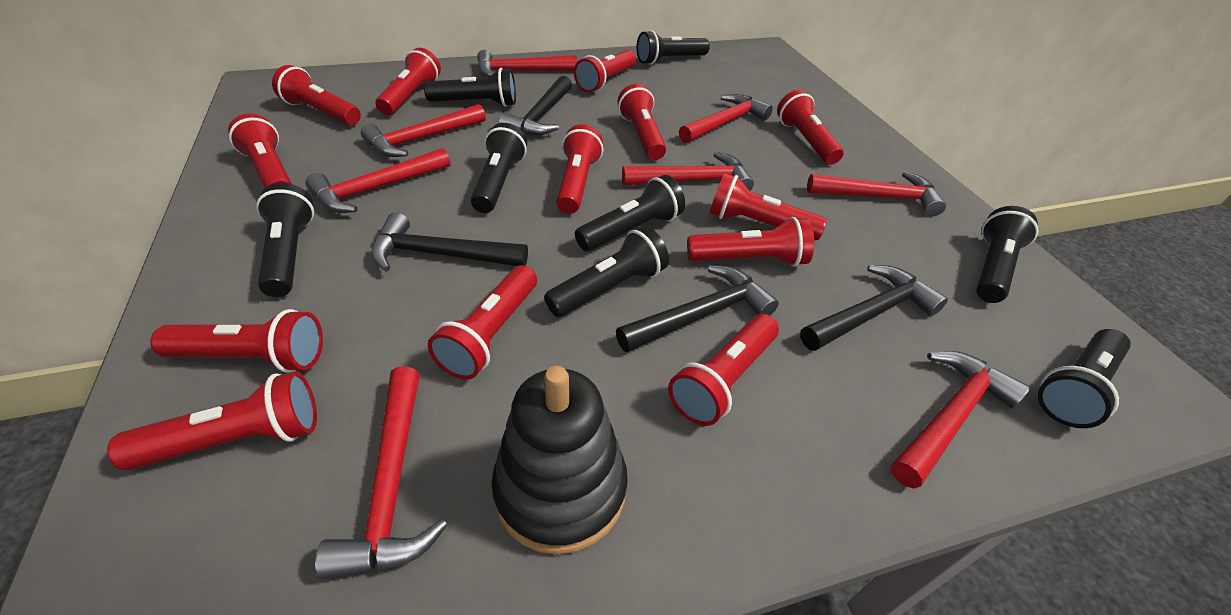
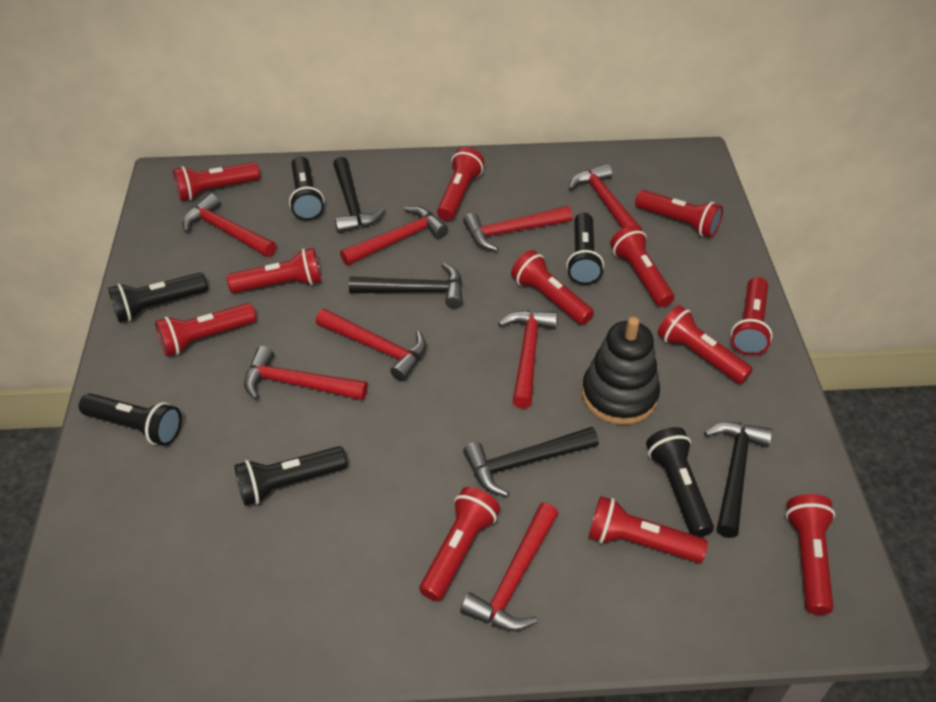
black flashlight: [256,183,314,297] [424,68,516,107] [471,123,527,213] [544,226,669,317] [575,175,685,251] [636,30,710,65] [976,206,1038,303] [1038,329,1131,428] = 8 -> [79,393,182,446] [108,273,208,322] [235,446,348,506] [289,156,324,221] [566,213,604,285] [646,427,714,537] = 6
red flashlight: [107,371,317,470] [150,309,323,373] [228,114,292,188] [272,65,361,125] [375,48,441,115] [428,265,537,380] [556,124,603,214] [574,50,636,93] [618,84,666,160] [668,314,779,426] [687,217,814,267] [710,173,827,240] [777,90,844,165] = 13 -> [155,303,256,356] [173,162,260,201] [227,248,321,293] [419,487,500,601] [437,147,484,221] [511,250,594,325] [588,496,708,563] [610,225,674,307] [635,190,723,238] [657,305,753,384] [731,277,773,356] [786,494,835,615] = 12

